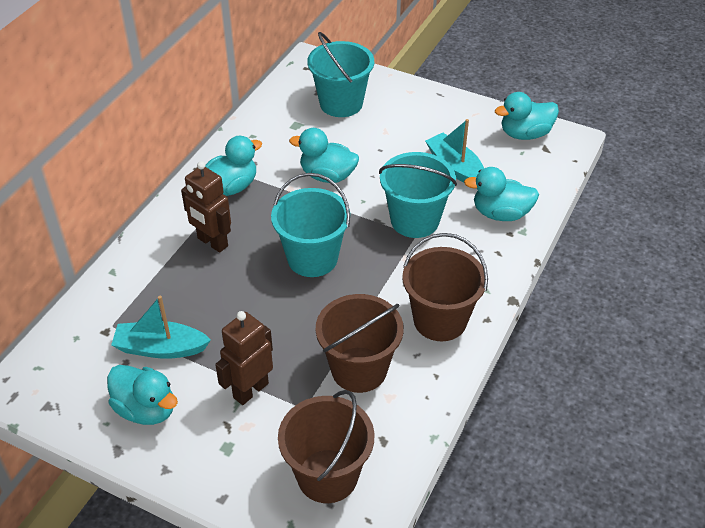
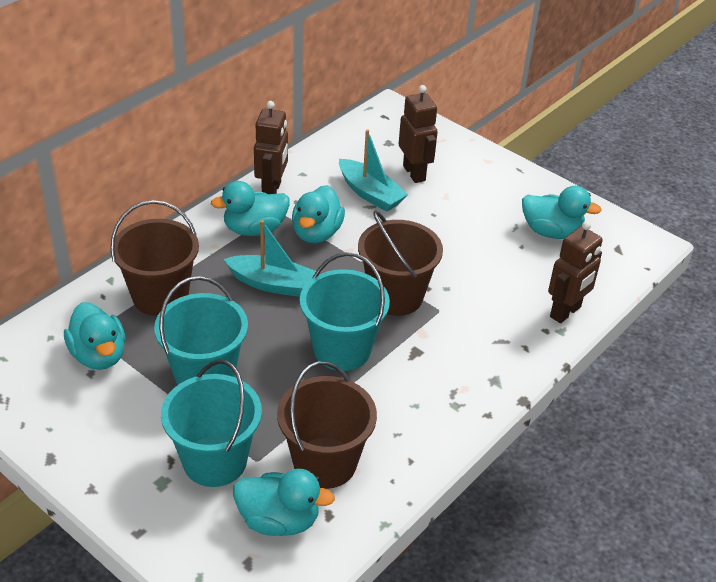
brown robot: [181,161,231,253] [215,311,273,405] = 2 -> [254,101,288,194] [399,85,438,183] [548,221,603,323] = 3

